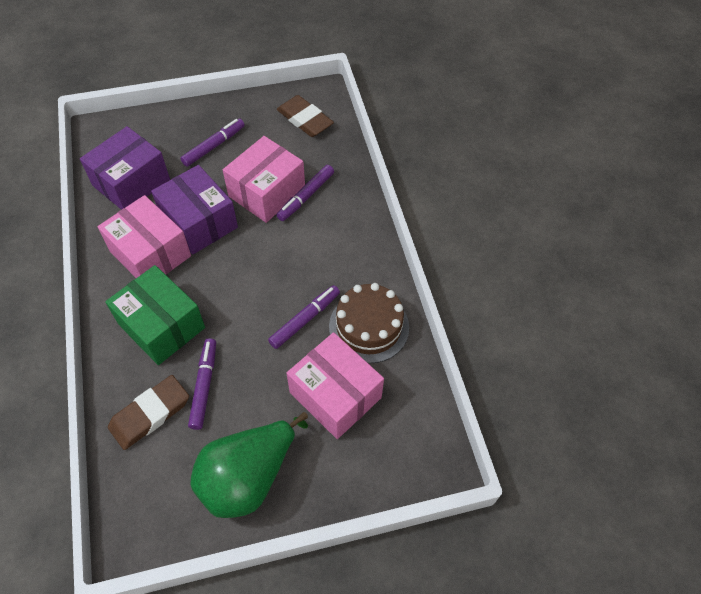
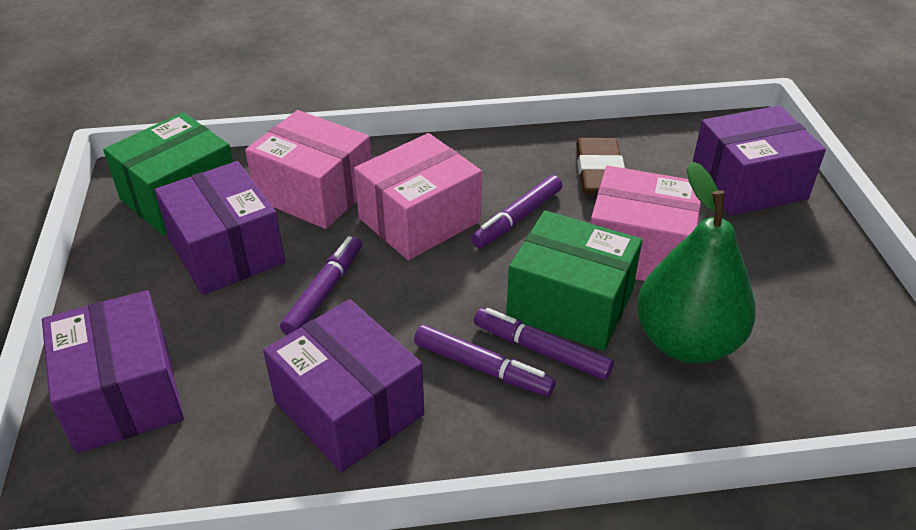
brown cake: [329,283,409,363] = 1 -> none = 0
brown eraser: [108,375,189,450] [277,95,334,137] = 2 -> [576,138,625,194] = 1
green box: [105,265,205,365] = 1 -> [103,112,233,235] [506,211,642,351] = 2
purple box: [80,126,170,210] [151,165,238,255] = 2 -> [42,290,184,453] [154,161,285,295] [263,299,424,472] [693,106,826,216] = 4

